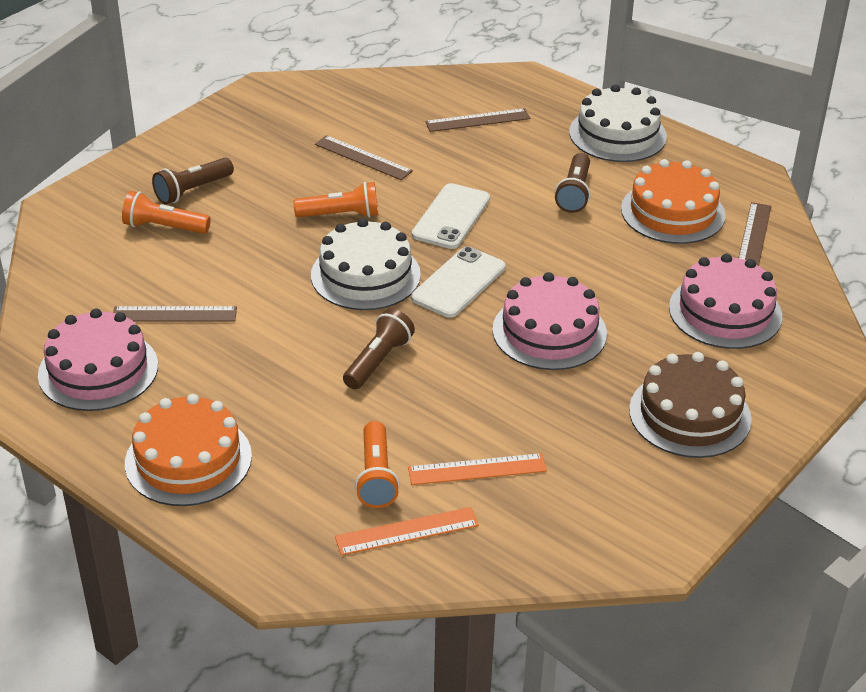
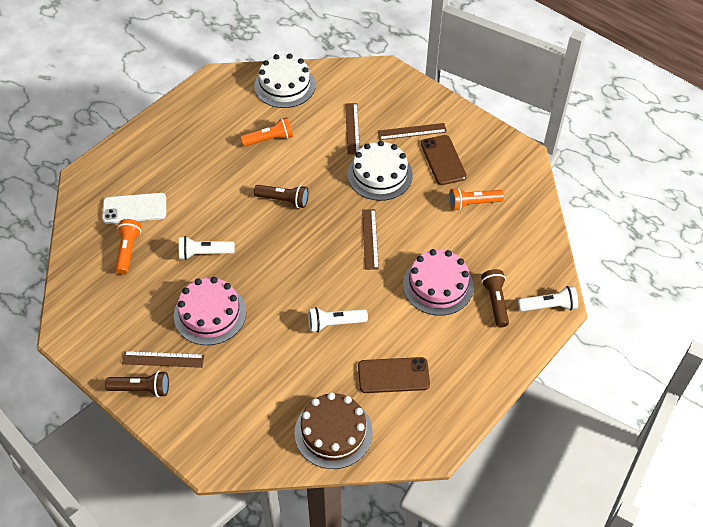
brown phone: none = 0 -> [358,357,430,393] [421,135,467,185] = 2
orange cake: [125,394,252,506] [621,159,726,244] = 2 -> none = 0
orange ruler: [335,507,479,556] [408,453,547,485] = 2 -> none = 0
pink cake: [38,309,158,411] [492,272,607,370] [669,254,782,349] = 3 -> [174,277,246,345] [403,249,474,316] = 2
white flashlight: none = 0 -> [179,236,235,260] [308,307,368,332] [518,286,578,311] = 3
white phone: [411,246,505,318] [412,183,490,249] = 2 -> [102,193,166,224] = 1

